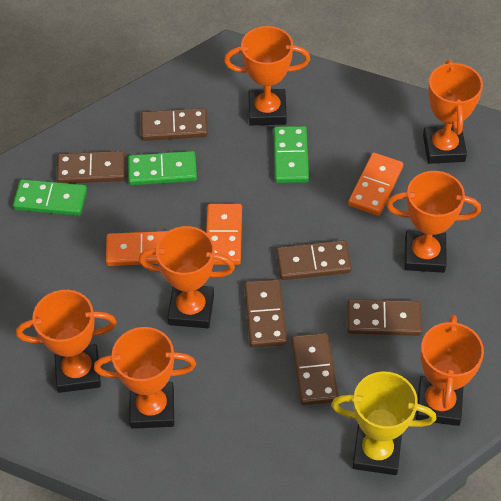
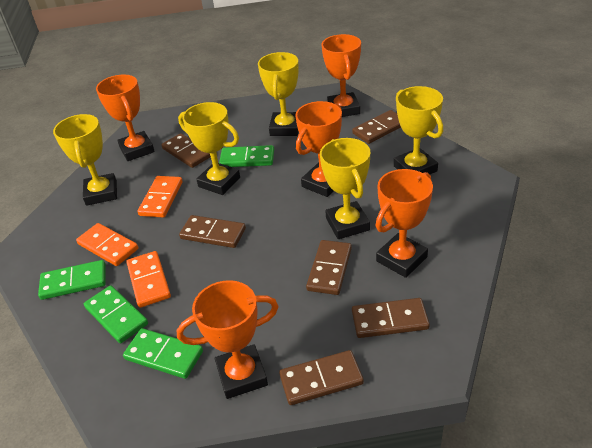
green domino: [13,179,87,216] [128,151,197,185] [273,126,309,183] = 3 -> [38,260,106,300] [84,285,148,343] [123,328,203,379] [219,145,274,167] = 4
orange trophy: [16,290,117,393] [94,327,196,429] [139,226,235,328] [224,26,310,125] [386,171,481,273] [416,314,484,426] [423,60,483,164] = 7 -> [96,75,155,161] [176,280,279,399] [295,101,342,197] [321,34,361,117] [376,169,433,278] = 5
yellow trophy: [331,371,436,475] = 1 -> [53,114,117,206] [178,102,240,195] [258,52,299,136] [320,138,370,239] [394,86,443,175] = 5

